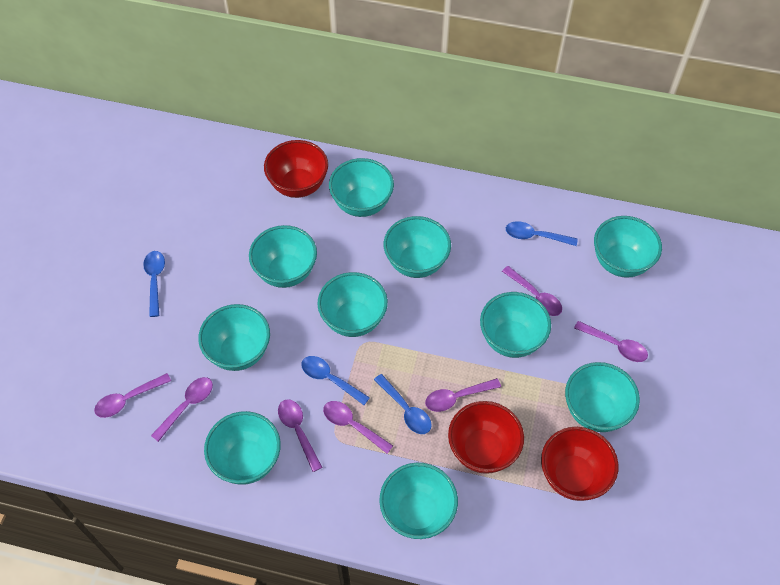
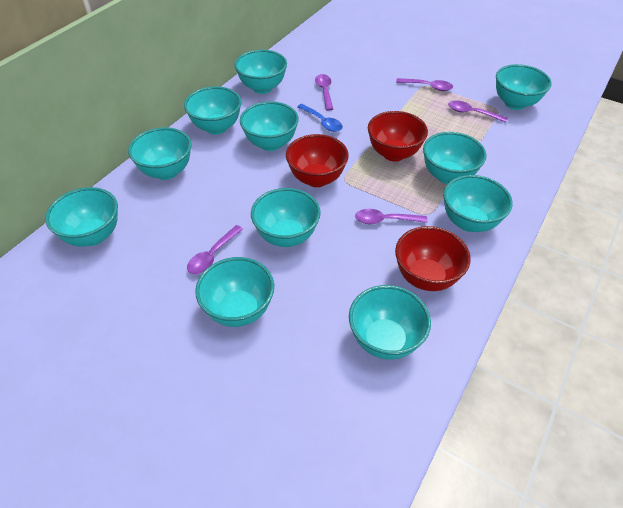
blue spoon: [143,251,165,317] [301,356,370,405] [374,374,432,434] [506,221,578,246] = 4 -> [297,104,343,132] = 1
purple spoon: [94,373,171,418] [151,377,213,442] [278,399,322,472] [323,401,393,454] [425,378,501,412] [502,266,562,316] [574,321,648,362] = 7 -> [187,225,243,274] [315,74,333,111] [355,209,428,224] [396,78,453,91] [448,101,508,123] = 5
turquoise bowl: [198,304,270,371] [204,411,281,485] [249,225,317,288] [317,272,388,337] [329,158,394,217] [379,463,458,539] [384,216,451,278] [480,292,551,358] [565,362,640,432] [594,216,662,278] = 10 -> [45,187,118,247] [128,127,192,180] [184,86,241,135] [195,257,274,327] [235,50,287,94] [240,101,299,151] [251,188,321,247] [349,285,431,360] [423,132,486,184] [443,175,513,232] [496,64,552,110] = 11

